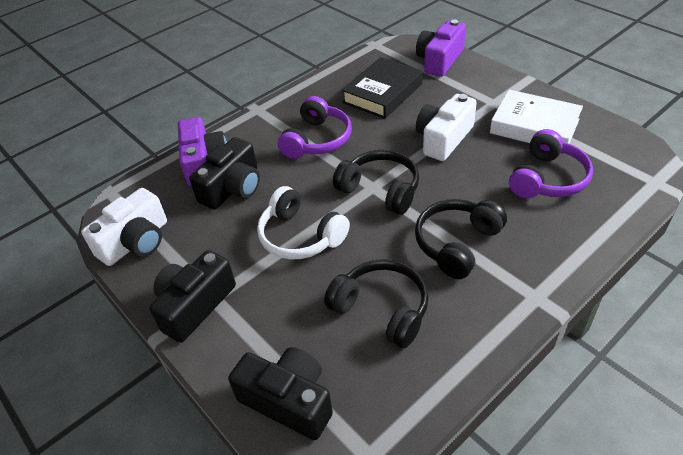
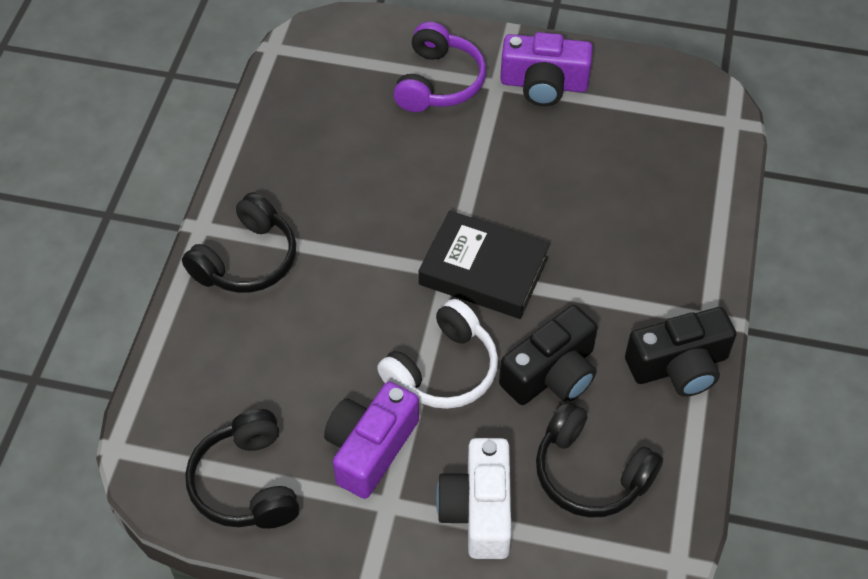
black camera: [149,250,236,343] [189,137,260,210] [228,347,333,440] = 3 -> [499,305,598,405] [625,307,736,397] = 2
purple headphones: [278,96,352,159] [509,129,593,198] = 2 -> [393,22,486,112] = 1
white book: [490,90,583,143] = 1 -> none = 0
white camera: [81,188,167,266] [416,94,477,161] = 2 -> [436,438,512,559] = 1

